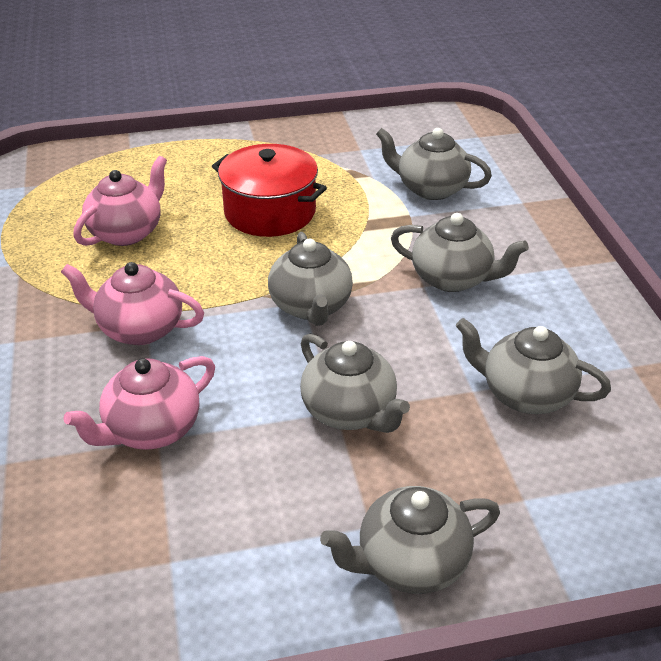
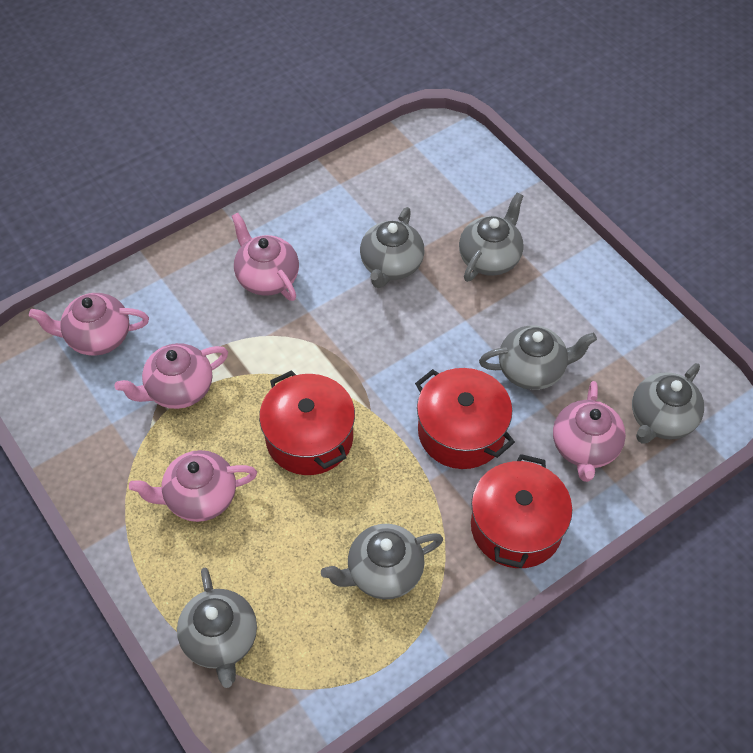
pink teapot: [61,262,204,345] [63,356,215,450] [73,156,167,246] = 3 -> [29,293,149,356] [114,343,228,409] [129,450,257,522] [232,213,299,301] [553,381,626,482] = 5
red pot: [212,144,327,237] = 1 -> [259,370,355,475] [415,368,515,469] [471,454,572,568] = 3

